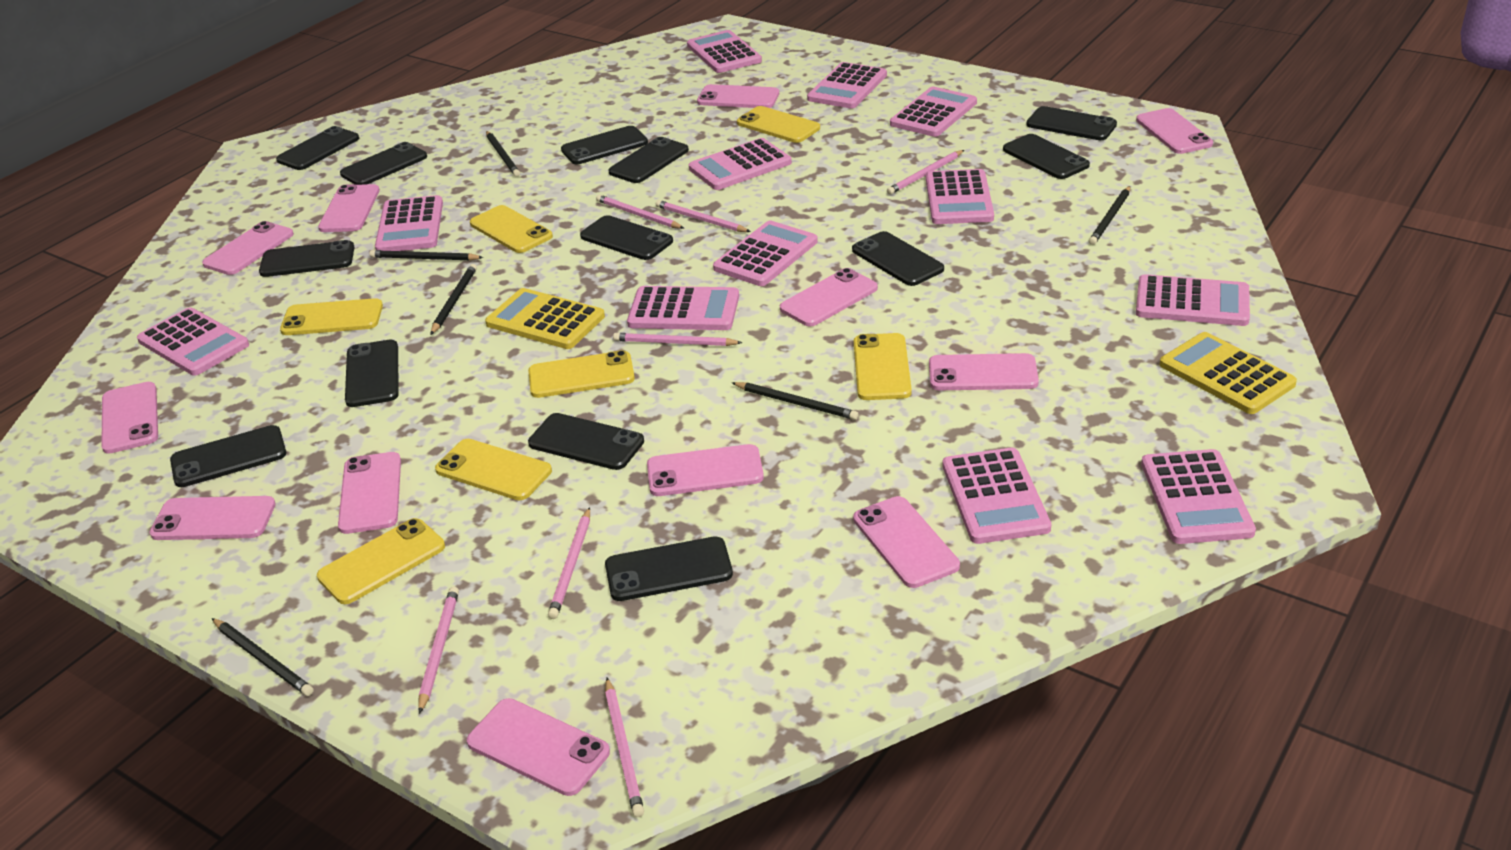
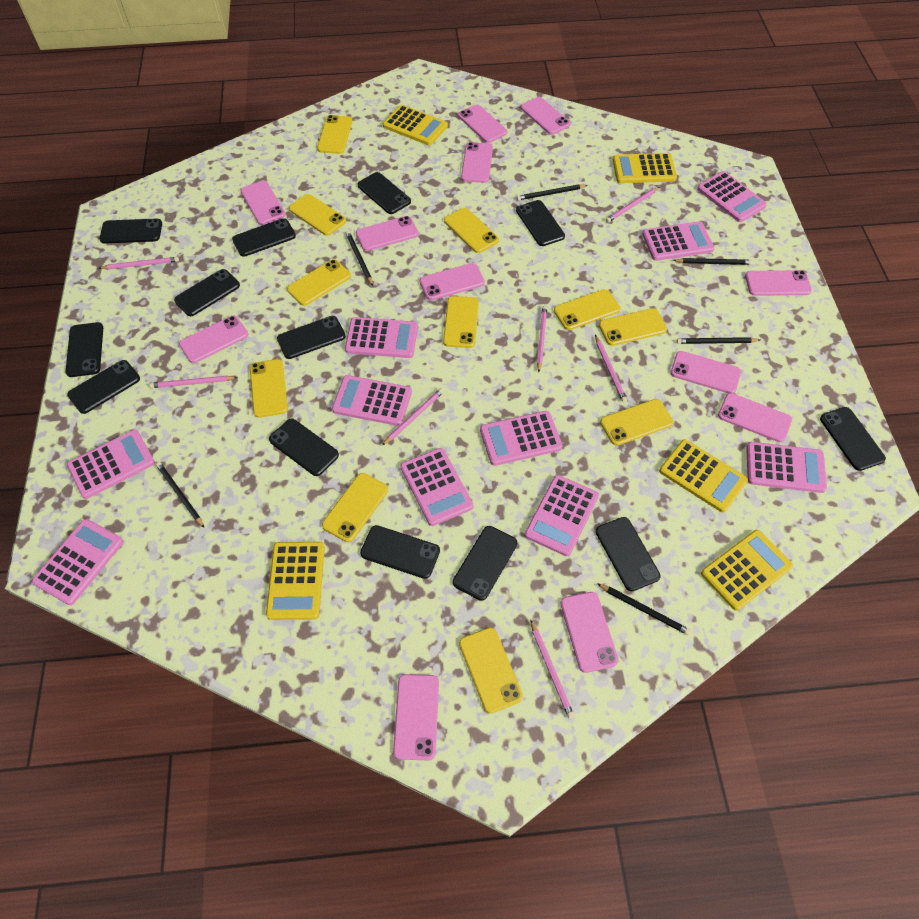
pink calculator: [137,307,249,376] [375,195,443,251] [627,286,739,330] [687,30,762,73] [689,138,792,190] [713,221,818,286] [807,62,887,109] [890,87,977,137] [926,169,994,224] [943,448,1051,544] [1136,274,1250,326] [1141,449,1256,544] = 12 -> [32,519,123,605] [67,430,155,499] [332,375,412,426] [345,317,418,358] [400,448,473,526] [480,411,562,466] [525,475,599,556] [642,221,714,261] [697,171,767,222] [746,442,827,493] = 10
yellow calculator: [485,288,605,349] [1160,332,1297,414] = 2 -> [266,542,325,620] [383,105,448,145] [613,153,677,183] [659,439,748,513] [701,530,793,611] = 5
yellow phone: [280,298,383,335] [317,518,445,604] [435,439,552,500] [470,205,553,253] [528,350,635,398] [737,106,820,143] [854,333,912,400] = 7 -> [250,359,288,418] [287,259,351,306] [289,194,346,236] [317,115,352,154] [322,473,388,542] [443,296,479,348] [444,208,499,253] [459,627,523,713] [554,289,620,330] [599,308,667,346] [600,399,673,446] = 11

